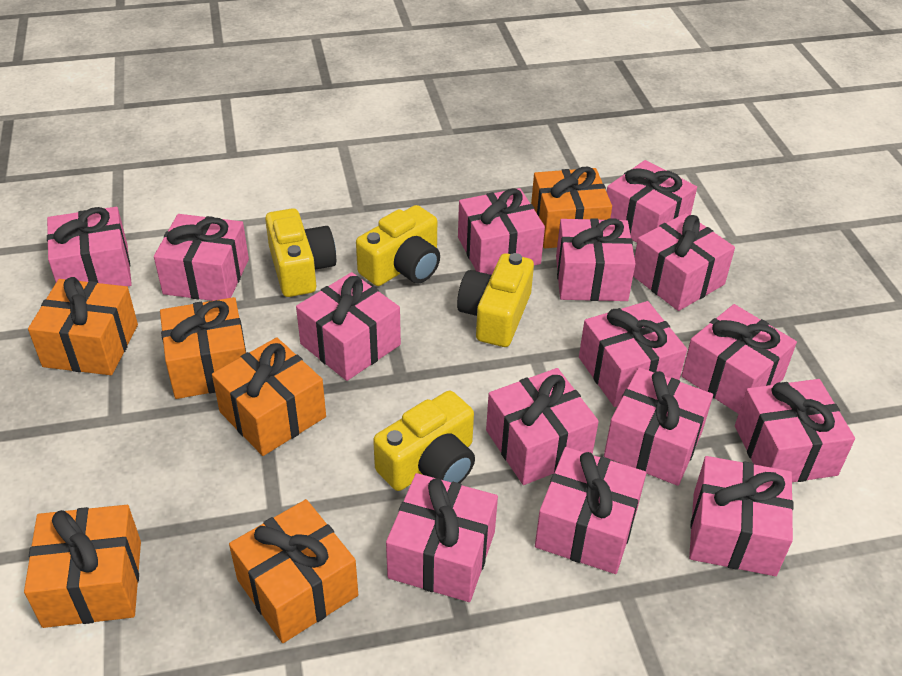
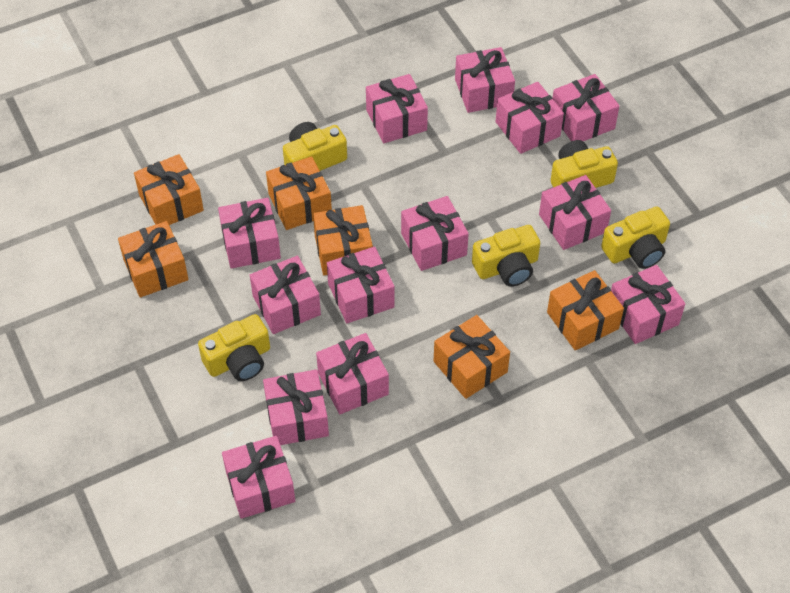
pink gift: [47,207,132,287] [154,214,249,301] [296,272,401,381] [386,473,498,602] [458,188,545,275] [486,368,599,485] [535,447,646,574] [556,218,635,301] [579,301,687,407] [604,367,713,486] [607,160,697,243] [633,213,735,311] [681,304,797,414] [689,456,794,576] [735,379,855,482] = 15 -> [218,198,281,269] [222,436,295,519] [250,256,321,334] [263,369,329,445] [316,333,389,414] [327,247,394,323] [366,74,428,144] [401,196,469,271] [455,47,515,113] [496,82,564,154] [539,175,611,250] [553,74,619,141] [611,265,685,344] = 13
yellow camera: [265,208,336,297] [356,205,440,286] [373,391,475,491] [457,253,534,347] = 4 -> [198,314,270,381] [283,122,347,171] [472,225,540,287] [551,140,618,188] [601,207,670,269] = 5

